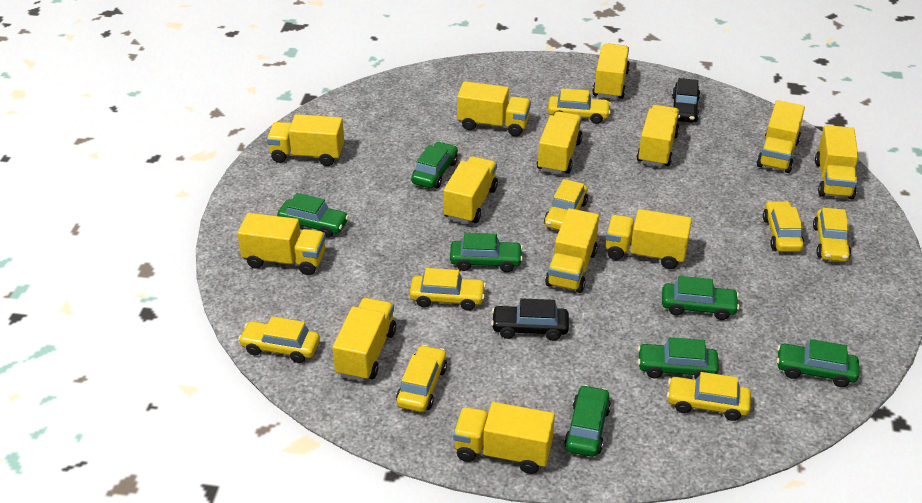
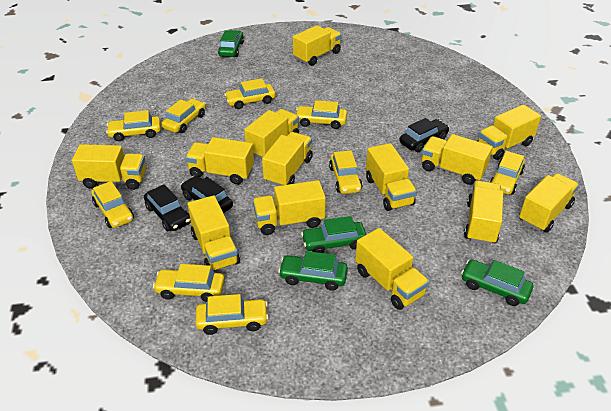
black car: [491,298,569,341] [672,78,700,123] = 2 -> [144,184,190,231] [181,176,233,213] [399,118,450,152] = 3
green car: [277,193,349,238] [411,142,458,188] [450,233,523,272] [564,385,611,457] [638,337,719,379] [662,276,739,320] [777,339,859,387] = 7 -> [218,30,244,57] [278,251,348,291] [301,216,366,253] [461,259,533,306] = 4
yellow car: [238,316,320,363] [396,345,447,412] [409,268,486,311] [544,179,588,230] [548,88,611,124] [667,372,751,421] [763,201,804,252] [813,208,851,262] = 8 -> [91,181,134,228] [106,110,161,141] [153,264,225,302] [162,99,206,133] [195,294,269,335] [224,78,276,109] [296,100,347,129] [329,150,362,194] [490,151,525,195] = 9

